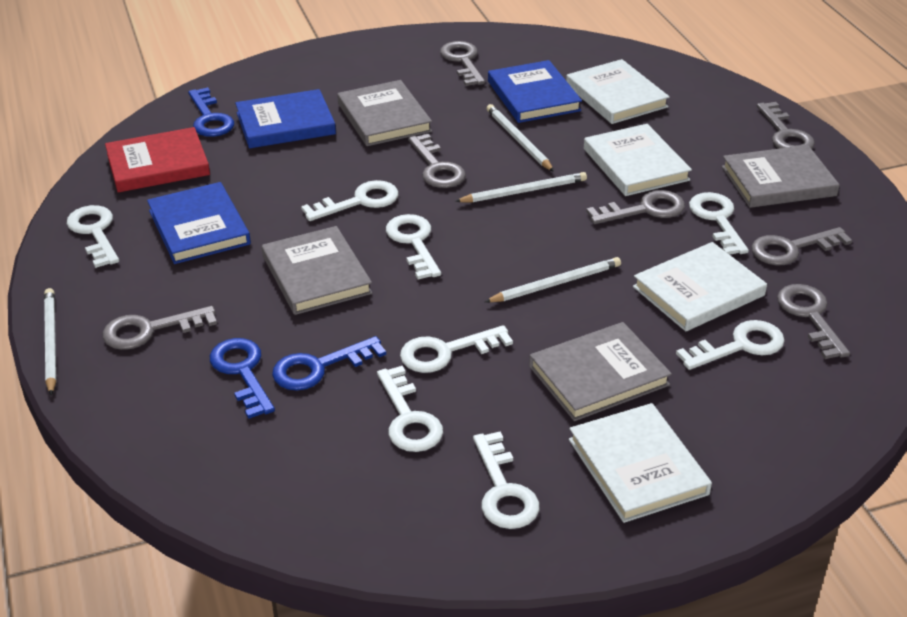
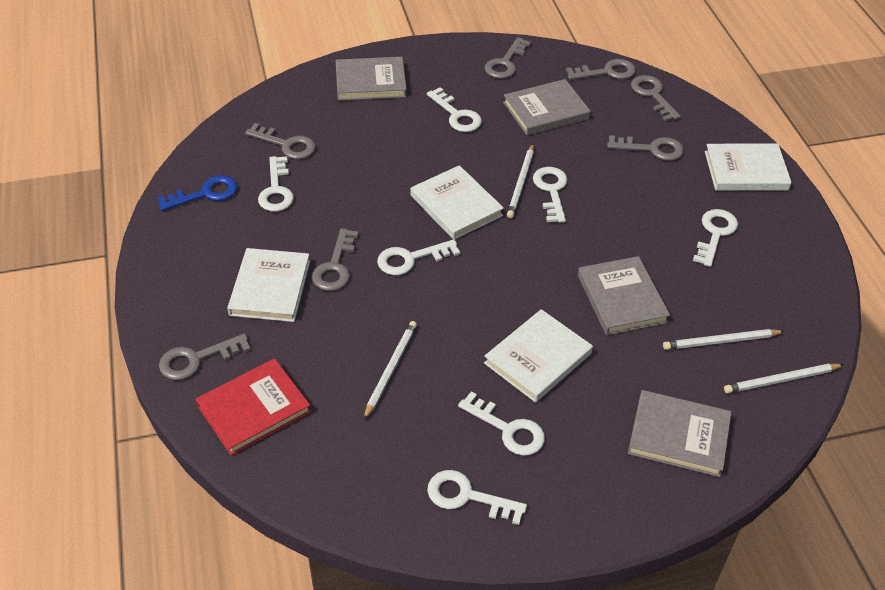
blue book: [147,182,251,264] [235,89,336,148] [488,60,582,123] = 3 -> none = 0
blue key: [188,87,234,137] [210,338,275,419] [272,336,386,391] = 3 -> [157,175,238,211] = 1
white key: [67,205,119,268] [301,180,398,221] [377,366,443,452] [386,214,441,279] [400,325,513,373] [473,431,539,529] [676,320,784,370] [689,192,749,255] = 8 -> [258,156,294,212] [377,239,460,275] [427,87,482,132] [427,470,527,525] [458,391,545,456] [533,167,568,223] [693,209,738,267] = 7

